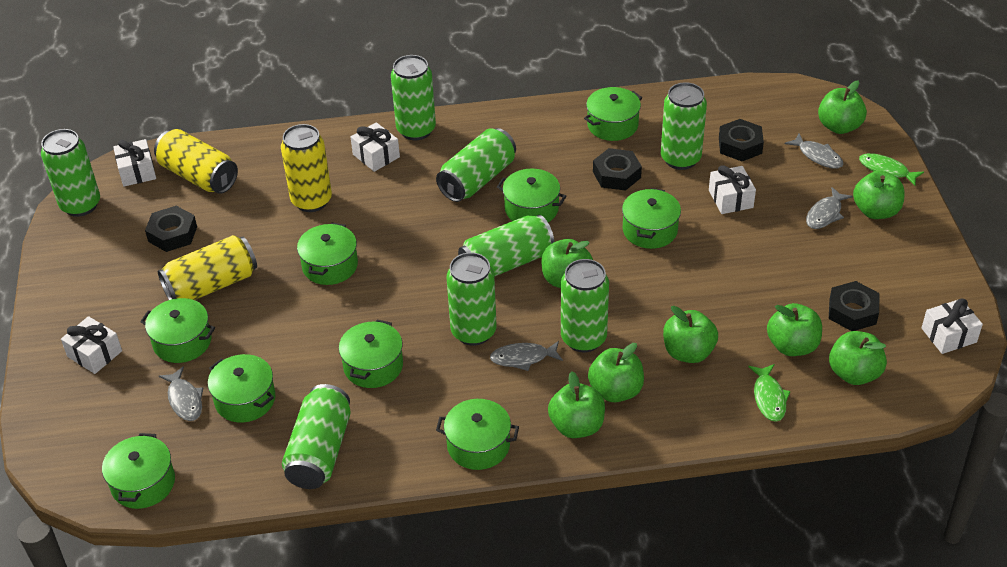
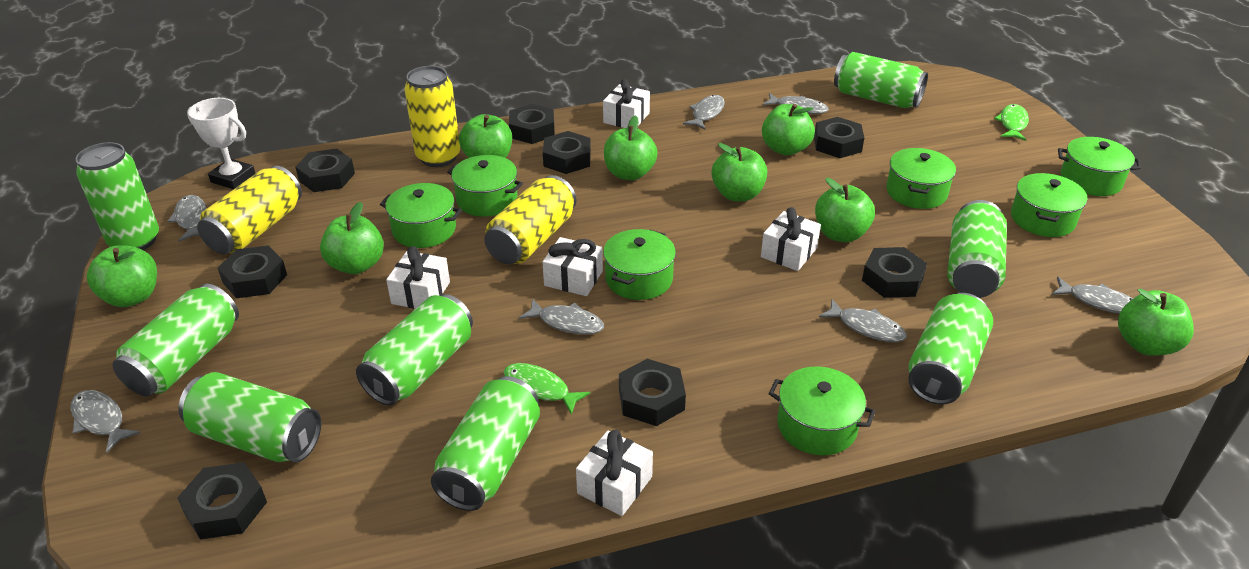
black nut: [145,206,197,252] [593,148,642,191] [719,119,764,161] [829,281,880,331] = 4 -> [177,462,267,539] [218,245,287,298] [295,149,355,192] [509,104,555,144] [543,131,591,174] [619,359,686,426] [814,117,864,158] [862,247,927,298] = 8
green pot: [102,433,175,509] [140,298,215,363] [208,354,275,423] [297,223,358,285] [339,320,403,388] [436,399,519,470] [497,169,566,222] [584,87,642,141] [622,188,681,249] = 9 -> [380,183,462,248] [447,155,523,217] [603,229,676,300] [769,366,876,455] [886,148,956,209] [1011,173,1088,237] [1058,137,1141,196] = 7
grey fish: [159,366,203,421] [490,341,563,371] [785,133,843,169] [806,187,853,229] = 4 -> [71,390,141,453] [168,195,207,242] [519,299,604,335] [683,95,725,130] [763,93,829,114] [819,299,907,342] [1052,276,1133,314] = 7
white trophy: none = 0 -> [187,98,256,189] = 1

